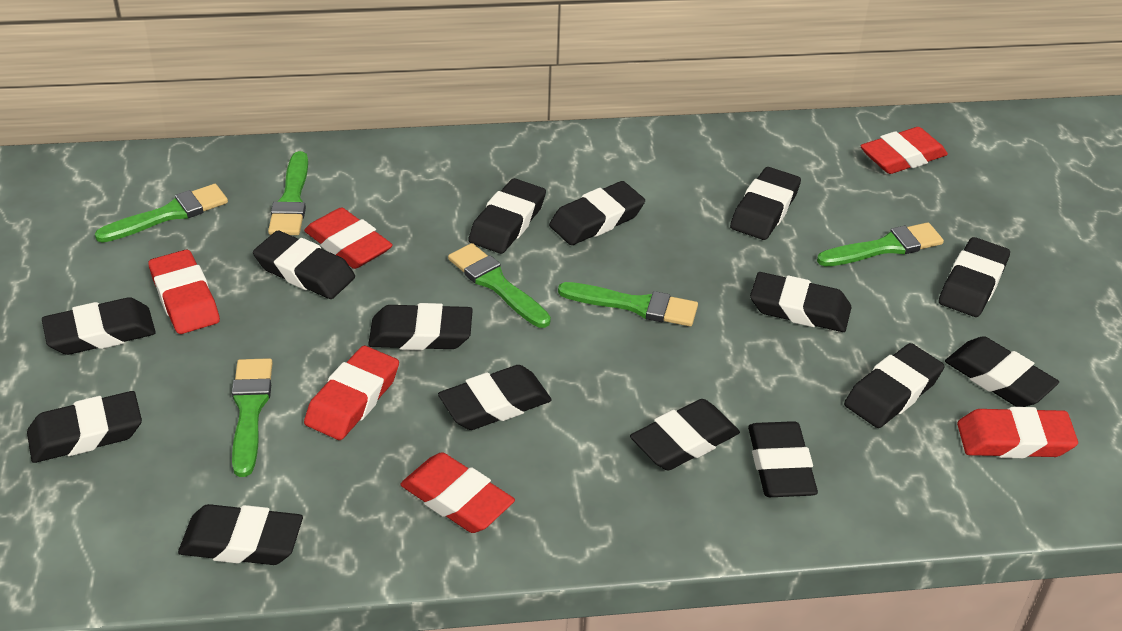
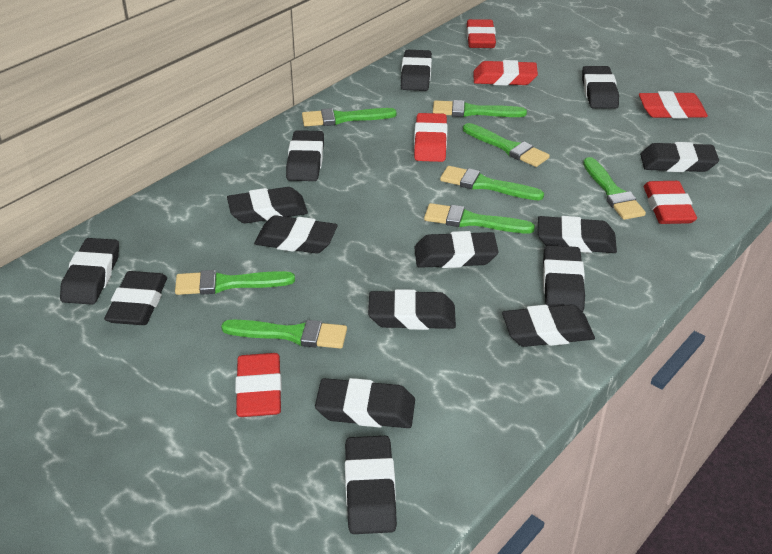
green brush: [95,184,228,243] [232,358,273,477] [268,151,308,235] [448,243,551,328] [558,282,698,326] [817,222,944,266] = 6 -> [175,270,295,295] [221,320,347,349] [302,108,397,127] [424,203,535,233] [433,100,527,117] [440,166,544,200] [463,123,550,167] [583,157,646,220] = 8

